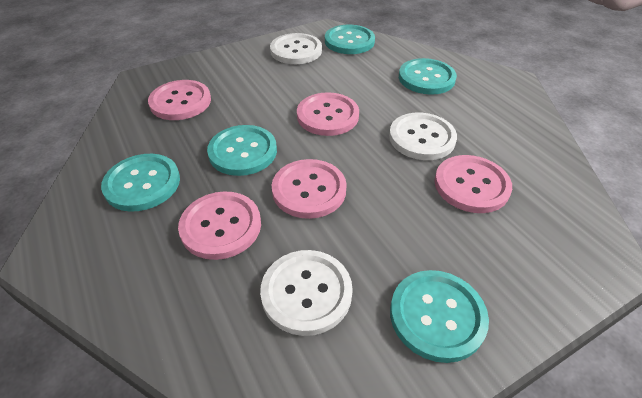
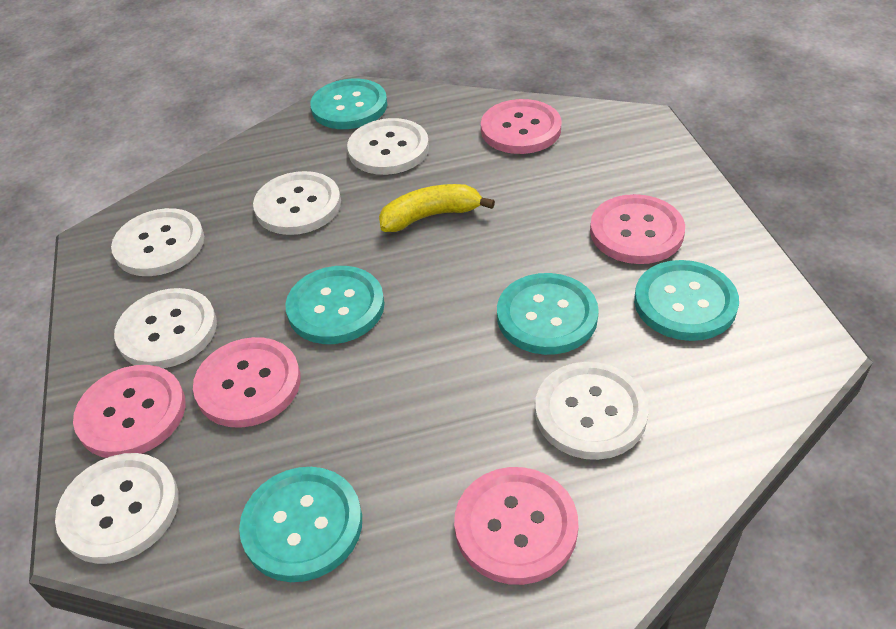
white button: [260,250,353,336] [270,33,322,64] [389,113,457,160] = 3 -> [55,453,179,564] [111,208,204,276] [114,288,217,368] [253,171,341,235] [347,118,429,175] [535,362,649,460] = 6
yellow banana: none = 0 -> [379,184,495,232] = 1

